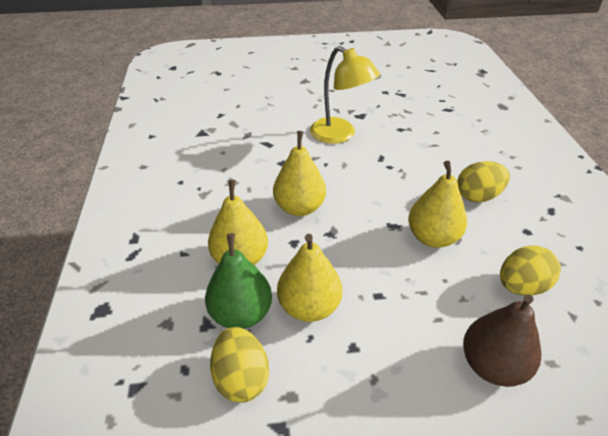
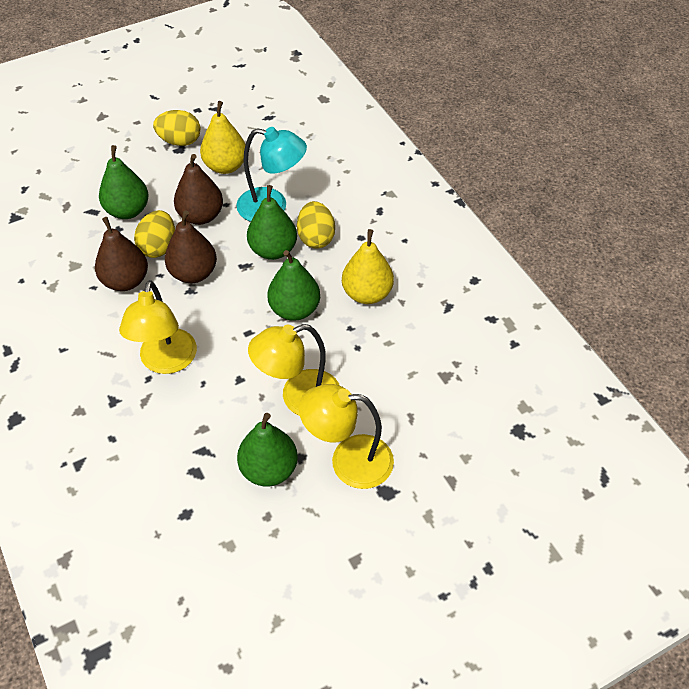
brown pear: [463,294,541,387] = 1 -> [95,217,148,291] [165,210,217,283] [174,154,223,225] = 3
green pear: [205,233,272,329] = 1 -> [99,145,149,219] [237,413,298,486] [247,185,297,260] [267,250,320,321] = 4
turquoise lamp: none = 0 -> [236,127,307,222] = 1
yellow lamp: [310,46,380,144] = 1 -> [119,280,197,374] [248,324,339,416] [299,384,394,489] = 3
yellow pear: [208,180,268,265] [273,131,326,216] [277,234,342,322] [408,161,467,248] = 4 -> [200,101,246,174] [342,229,394,304] = 2

